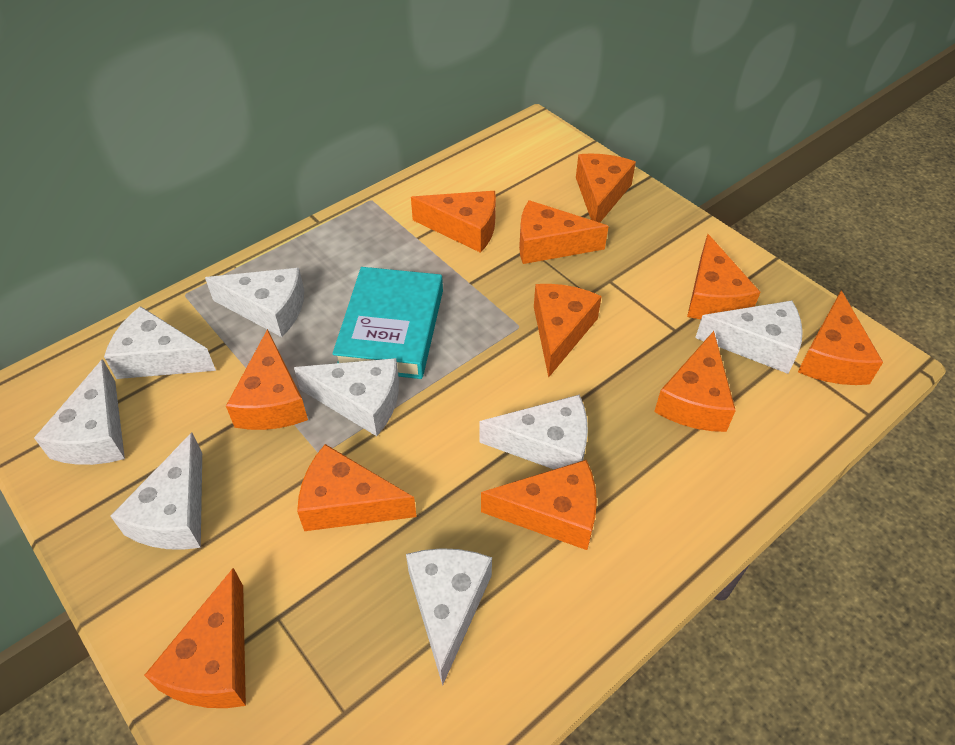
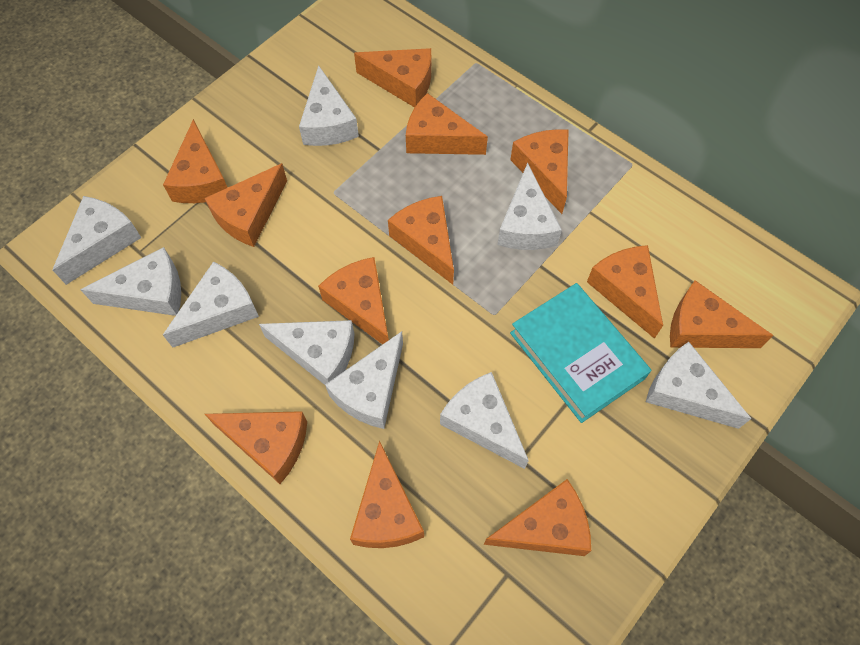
orange cheese: [144,568,246,708] [226,329,308,430] [297,444,417,531] [411,191,496,253] [481,460,597,550] [519,200,609,264] [534,284,602,378] [576,153,636,223] [654,331,736,432] [687,234,760,319] [798,290,883,385] = 11 -> [163,119,228,203] [204,163,287,247] [205,411,307,484] [318,257,389,345] [350,440,424,548] [354,48,431,107] [388,196,454,285] [406,93,488,155] [484,479,591,556] [510,129,569,214] [587,245,663,339] [670,280,773,348] = 12
white cheese: [34,359,125,465] [104,306,216,379] [111,433,202,550] [205,268,304,337] [294,358,399,436] [406,548,492,686] [479,395,588,469] [695,301,803,374] = 8 -> [53,196,142,285] [80,247,181,316] [163,261,259,348] [259,320,355,385] [299,65,359,146] [325,331,403,429] [440,372,529,469] [497,163,562,250] [646,342,751,429] = 9

